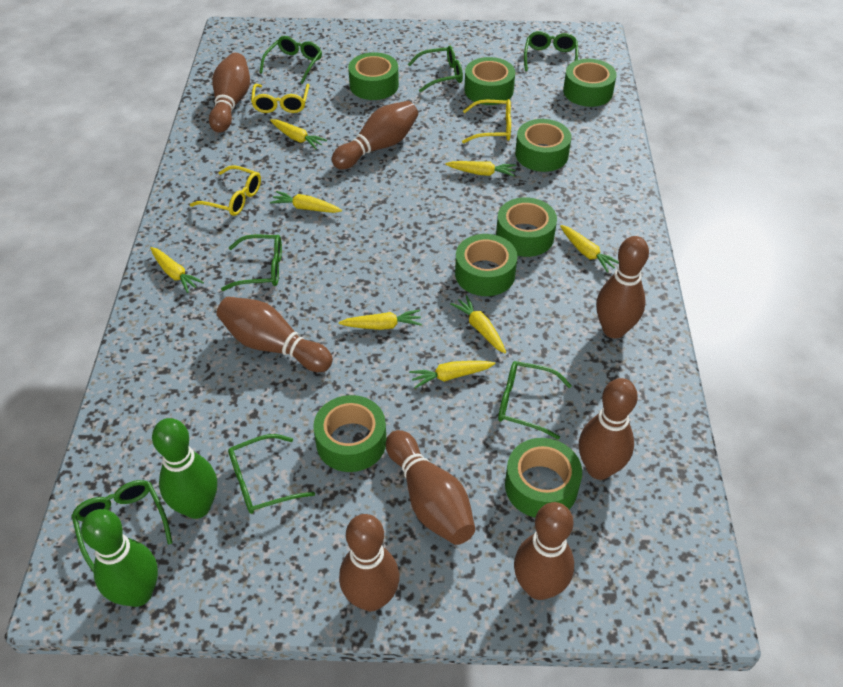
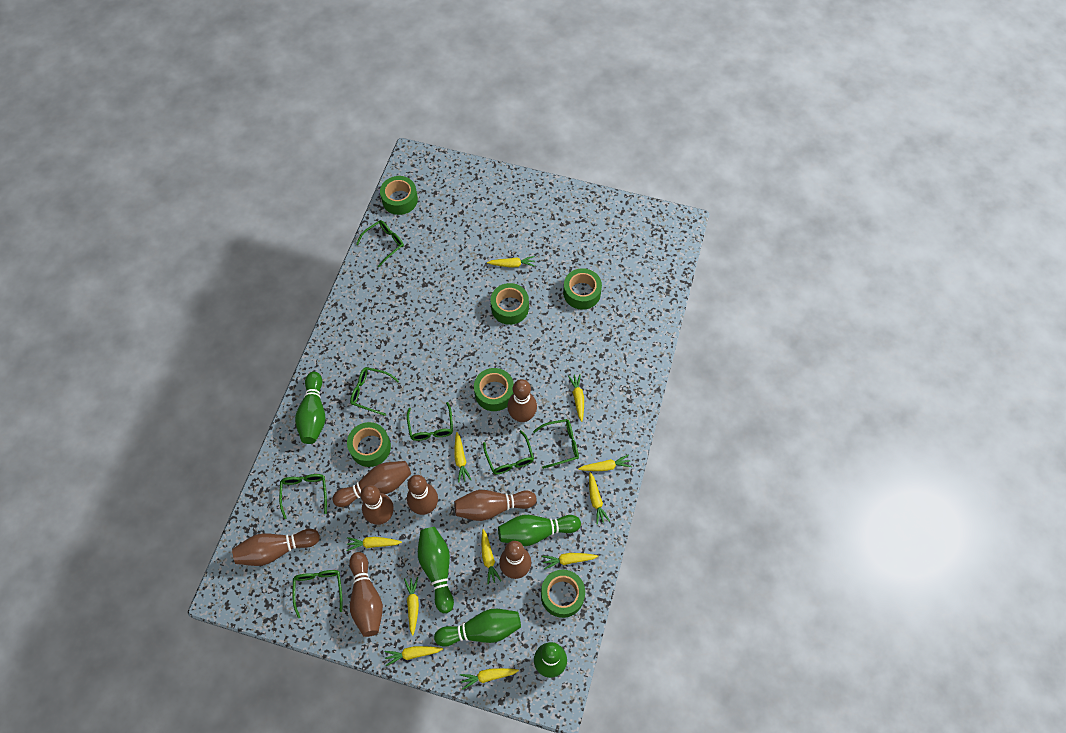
green bowling pin: [81,509,158,607] [152,418,217,519] = 2 -> [295,372,325,444] [418,527,454,613] [434,609,521,647] [498,515,581,546] [534,642,567,678] = 5
green tape: [313,395,386,472] [348,52,399,100] [455,234,517,296] [464,57,515,105] [496,197,557,257] [505,438,582,518] [515,119,572,172] [563,59,616,107] = 8 -> [347,422,391,467] [380,176,418,215] [474,368,514,411] [491,283,529,325] [541,569,585,618] [563,268,602,310] = 6
yellow carrot: [150,247,204,293] [270,119,327,149] [270,191,342,213] [339,309,422,330] [409,361,495,388] [445,161,516,177] [450,295,506,353] [560,225,619,273] = 8 -> [346,537,402,551] [384,646,443,666] [404,577,419,636] [454,432,471,483] [460,668,519,690] [481,529,501,585] [487,256,535,268] [542,553,598,570] [568,374,584,422] [578,454,632,471] [589,472,610,525] = 11
yellow glasses: [190,165,261,216] [251,84,309,113] [462,99,511,143] = 3 -> none = 0

